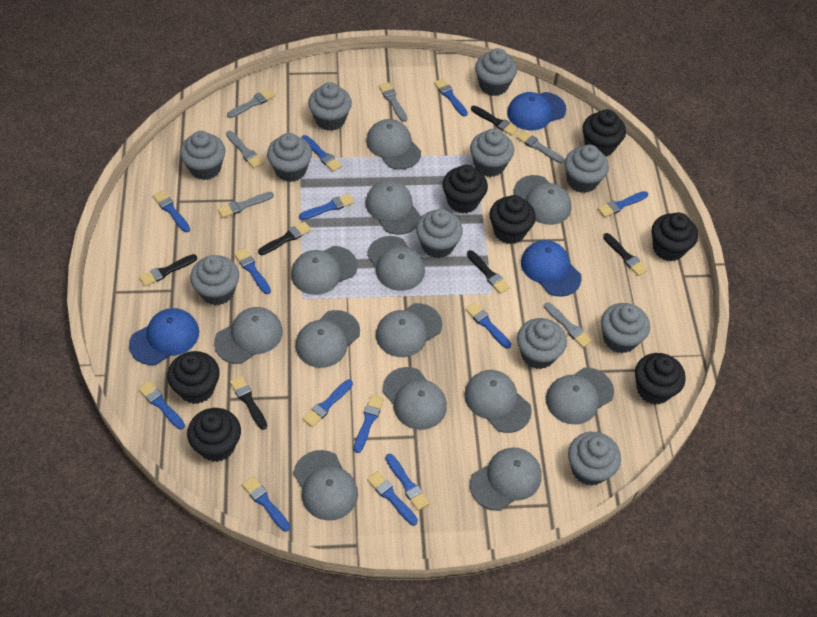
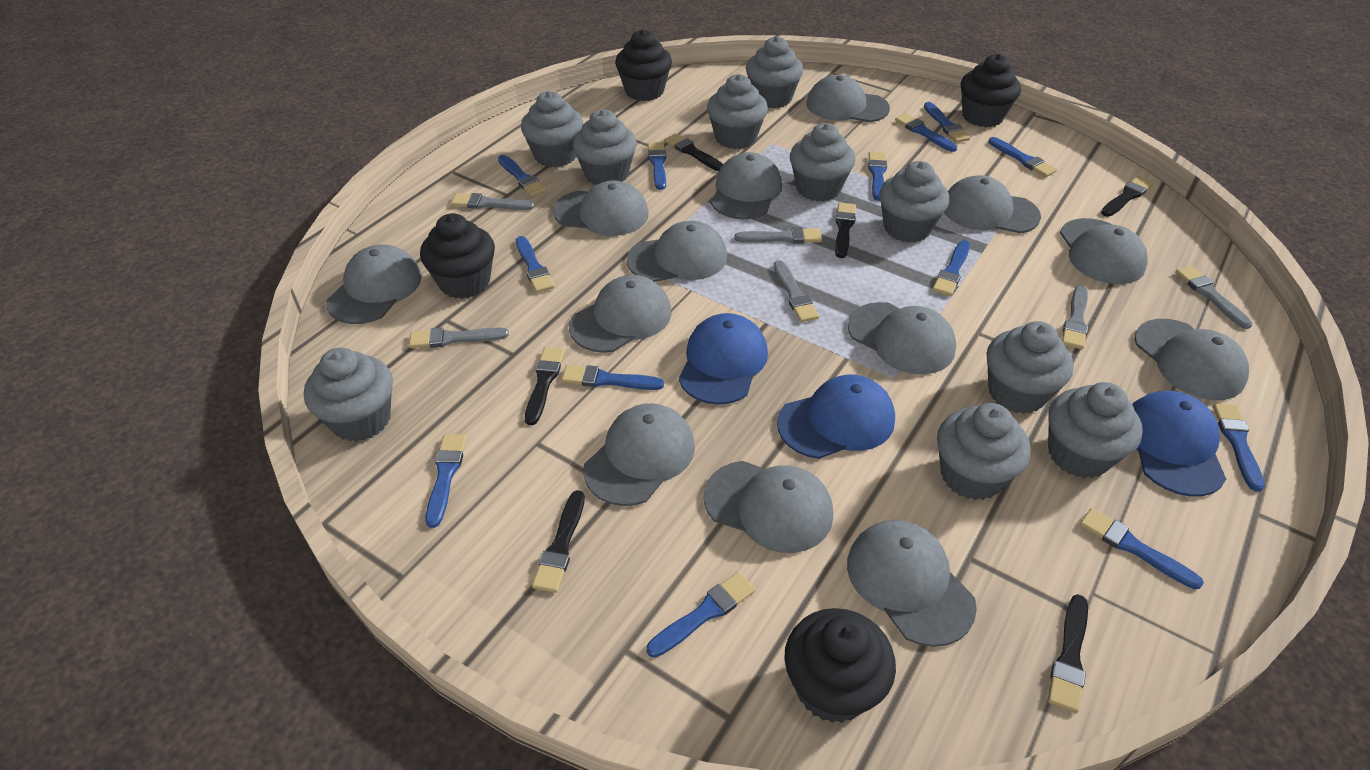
black cupcake: [167,351,220,404] [187,408,241,462] [442,165,488,213] [490,195,536,244] [583,109,626,156] [635,353,686,405] [652,213,698,261] = 7 -> [420,213,495,299] [615,29,672,101] [784,608,896,723] [961,54,1021,127] = 4
grey cupcake: [180,131,225,180] [190,255,239,305] [267,133,312,182] [308,82,352,131] [416,209,463,258] [470,129,514,177] [475,48,517,96] [517,318,567,369] [564,145,609,193] [568,432,621,486] [601,303,650,353] = 11 -> [304,348,393,442] [521,91,583,167] [573,109,637,185] [707,74,768,149] [746,36,803,108] [790,123,855,202] [879,161,949,243] [937,403,1031,500] [987,321,1074,414] [1048,382,1143,478] = 10

